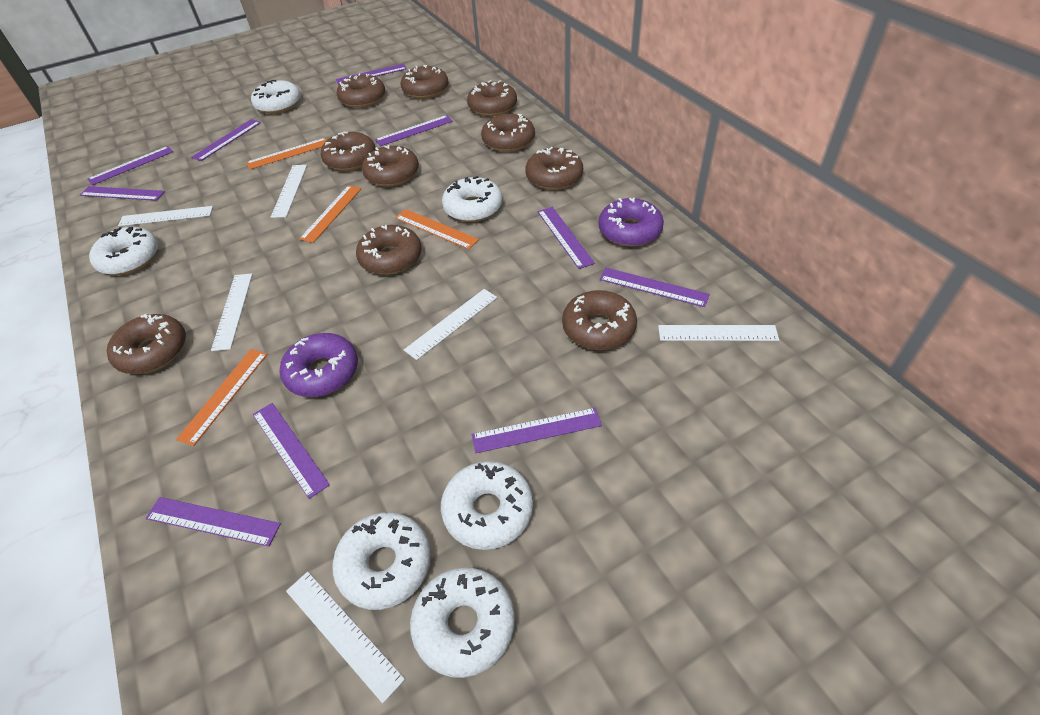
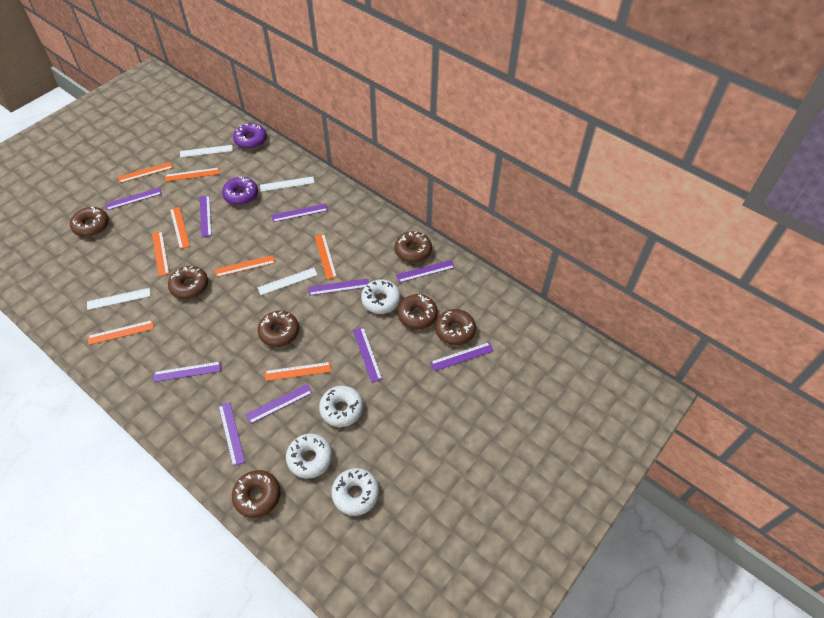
brown donut: [107,314,186,374] [321,132,376,171] [337,73,385,108] [356,225,422,275] [362,145,419,187] [401,65,448,99] [467,80,517,116] [481,114,535,152] [525,147,583,190] [562,290,637,350] = 10 -> [70,207,109,237] [168,266,208,299] [232,470,281,518] [258,311,299,347] [395,231,432,263] [398,294,438,329] [435,309,476,345] = 7
orange ruler: [176,349,268,446] [246,138,327,170] [299,185,362,243] [395,209,479,249] = 4 -> [88,320,154,345] [118,162,173,183] [152,231,169,276] [165,168,219,182] [170,207,190,249] [215,255,275,277] [265,362,331,381] [315,234,337,280] = 8
white donut: [89,227,158,275] [251,80,301,114] [332,512,431,610] [410,567,515,678] [441,461,533,550] [442,176,502,222] = 6 -> [286,434,333,479] [319,386,364,427] [331,468,379,516] [361,279,401,314] = 4
white ruler: [118,206,213,226] [211,273,253,351] [271,165,307,218] [286,572,405,703] [404,289,497,360] [658,325,779,341] = 6 -> [87,288,151,310] [180,145,233,158] [257,268,318,295] [260,176,315,192] = 4

